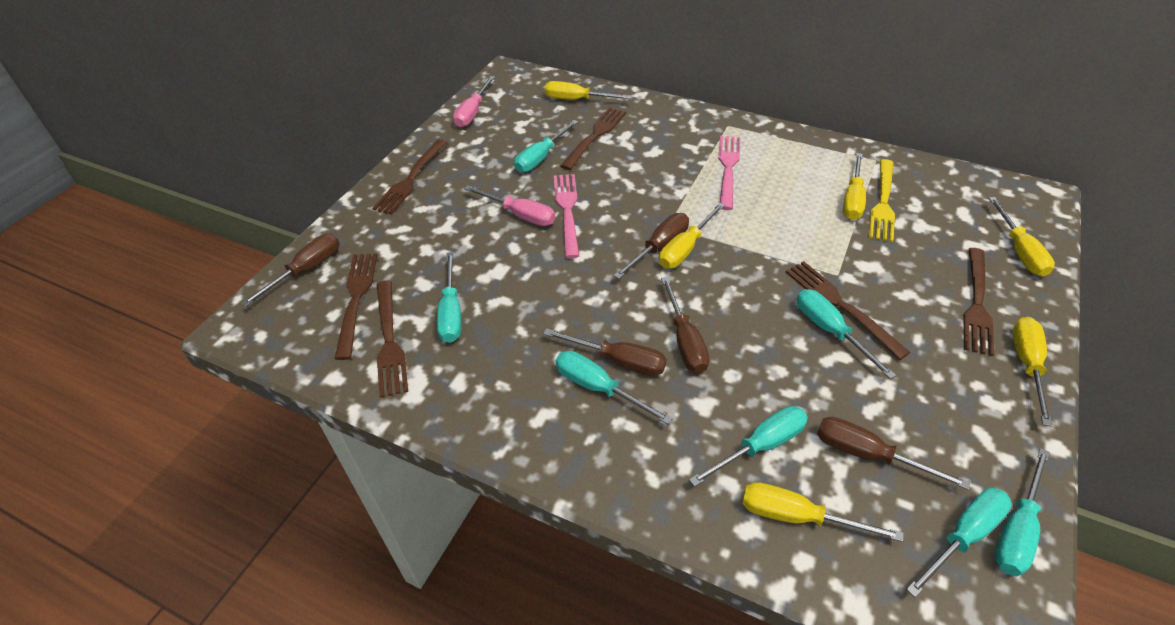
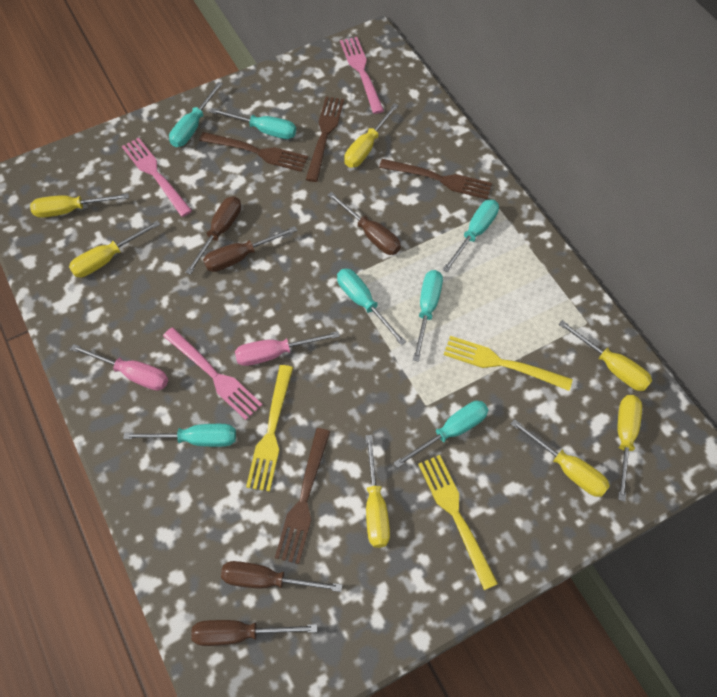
brown fork: [335,253,377,360] [372,139,448,215] [377,281,408,398] [561,107,626,170] [786,261,911,360] [963,248,994,356] = 6 -> [199,132,308,172] [275,428,330,564] [306,96,344,182] [379,159,492,199] = 4
pink fork: [554,174,579,258] [718,136,740,210] = 2 -> [122,137,192,217] [163,327,263,420] [340,37,384,114] = 3
yellow fork: [869,159,895,242] = 1 -> [246,365,293,492] [418,455,498,590] [444,336,573,391] = 3
yellow screwdriver: [545,81,632,100] [659,202,725,269] [742,482,904,542] [843,153,866,220] [989,197,1055,277] [1013,317,1052,426] = 6 -> [30,193,129,218] [69,220,160,277] [344,103,399,168] [365,435,390,548] [510,419,610,497] [559,320,652,391] [618,395,642,501] = 7

